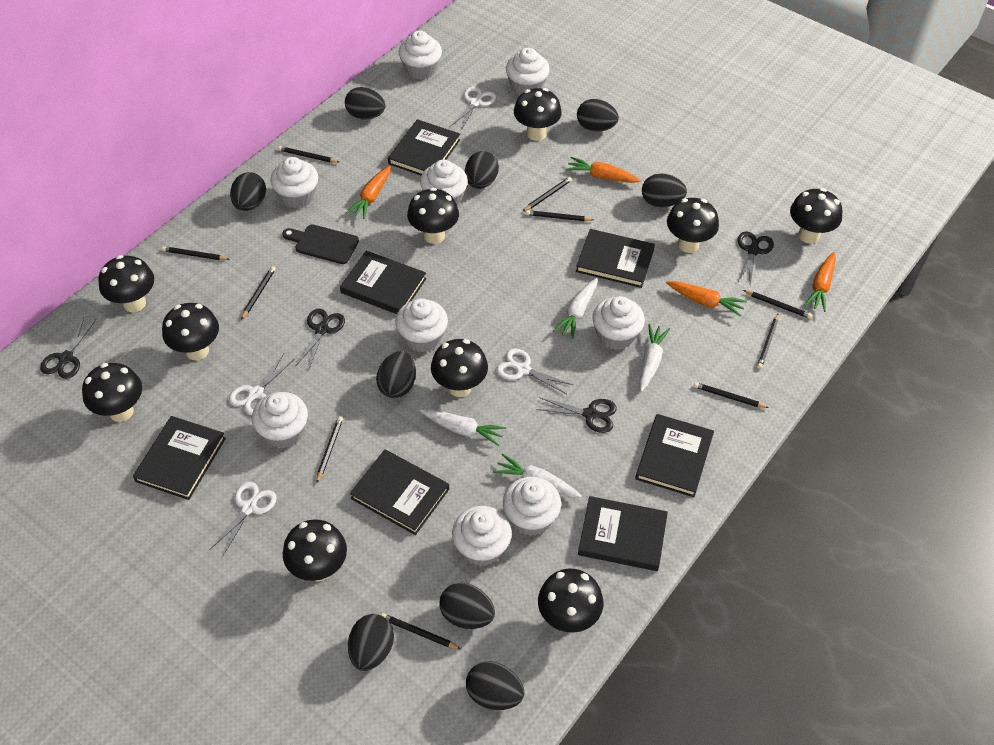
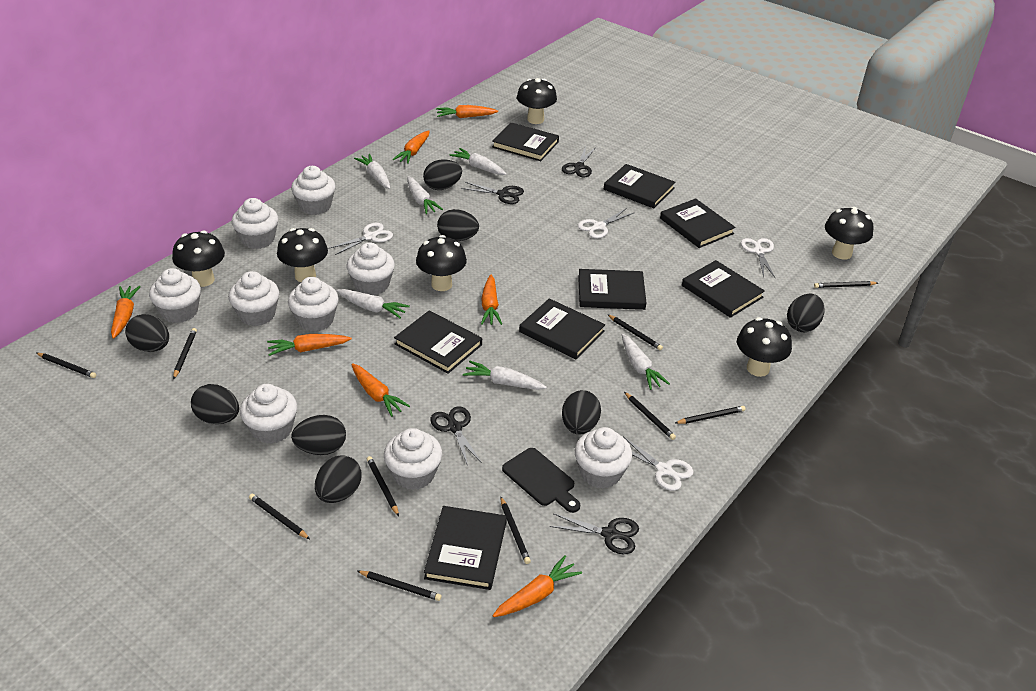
black book: [133,416,226,500] [340,251,427,314] [350,449,449,535] [388,119,460,176] [576,229,655,288] [578,496,668,571] [635,414,714,497] = 7 -> [394,310,482,374] [424,506,507,590] [492,122,559,161] [519,298,605,359] [578,269,646,310] [604,164,676,208] [660,198,736,248] [682,260,765,318] = 8
black egg: [230,172,266,211] [345,87,385,119] [348,614,394,671] [376,351,416,398] [439,583,495,629] [465,151,499,189] [466,661,524,710] [577,99,619,132] [642,174,687,207] = 9 -> [125,314,169,352] [191,384,239,424] [291,415,346,455] [315,455,362,503] [423,159,462,190] [437,209,479,241] [562,390,601,434] [787,294,825,332] = 8
black mushroom: [82,363,142,422] [98,255,154,312] [162,303,219,360] [283,519,347,582] [407,187,459,244] [431,339,488,397] [514,88,562,141] [538,568,603,632] [667,198,719,253] [790,188,842,244] = 10 -> [172,231,225,287] [277,228,328,282] [416,235,467,291] [517,78,557,124] [737,317,792,377] [825,207,873,260] = 6
orange carrot: [346,166,391,219] [566,157,641,183] [666,281,747,316] [804,252,836,312] = 4 -> [111,286,141,339] [267,334,352,356] [351,363,410,417] [392,131,430,164] [436,105,498,118] [481,275,502,325] [492,556,582,617] = 7
white carrot: [420,409,506,446] [493,454,582,498] [553,278,597,339] [639,324,670,392] = 4 -> [336,289,410,318] [354,154,390,189] [407,176,443,214] [449,148,507,175] [463,361,547,390] [622,334,670,390] = 6

